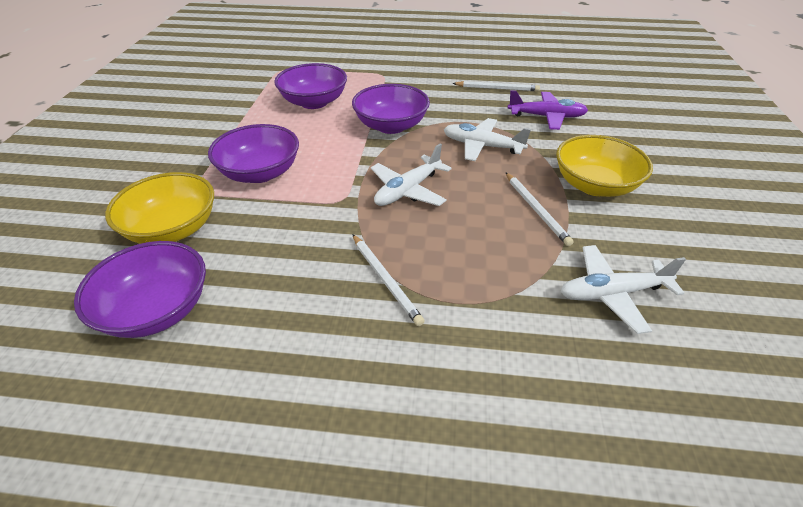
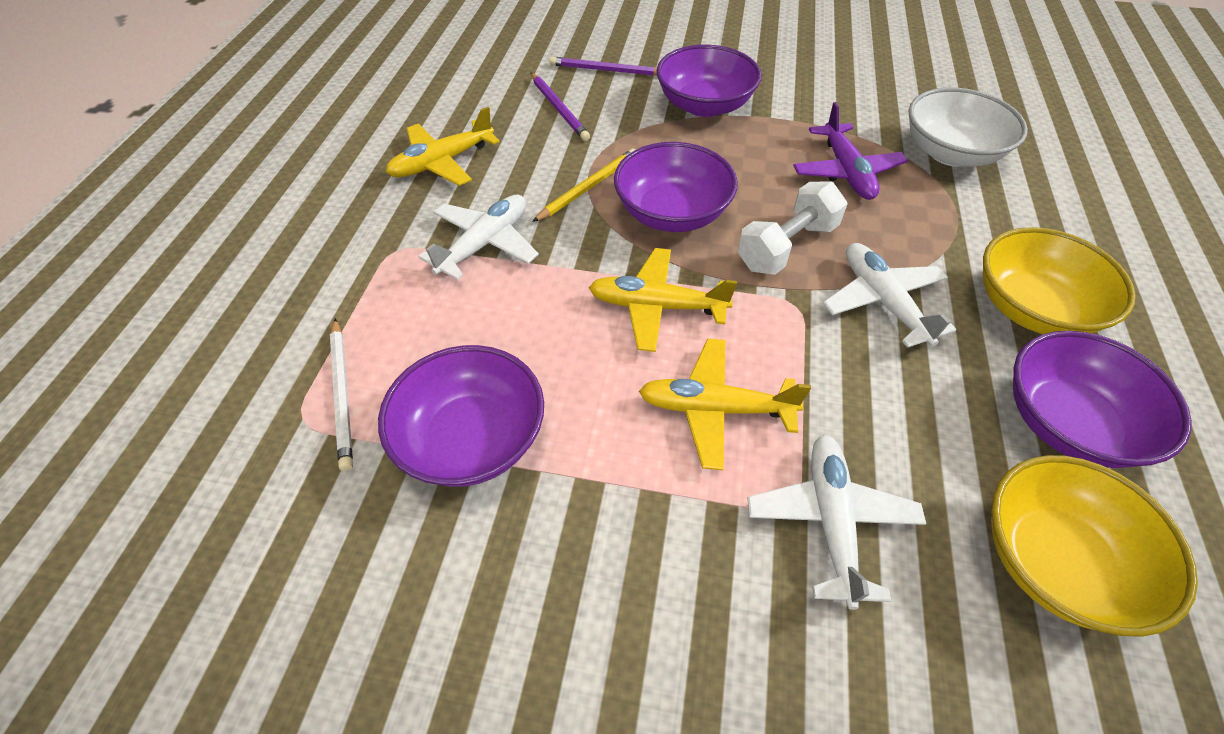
purple pencil: none = 0 -> [531,73,590,141] [549,57,657,76] = 2
white bowl: none = 0 -> [908,87,1028,167] = 1
white dumbbell: none = 0 -> [738,182,848,275] = 1
white pencil: [352,234,425,326] [452,81,540,91] [506,172,574,246] = 3 -> [330,318,353,471] = 1
yellow pencil: none = 0 -> [532,149,635,222] = 1
yellow plane: none = 0 -> [386,107,500,186] [589,248,737,352] [639,338,811,471] = 3

